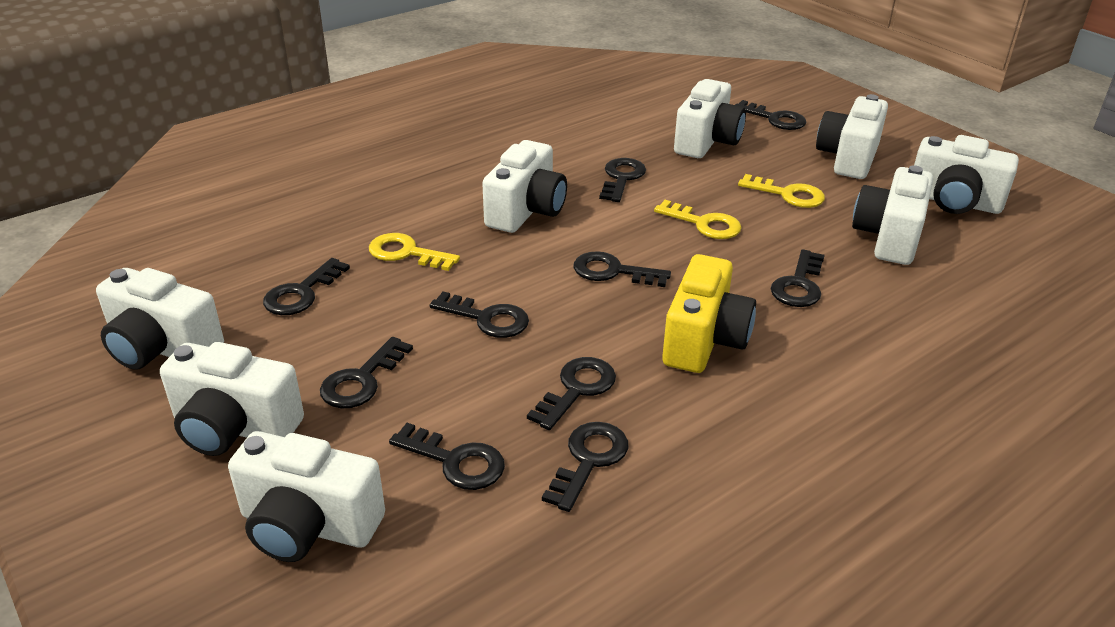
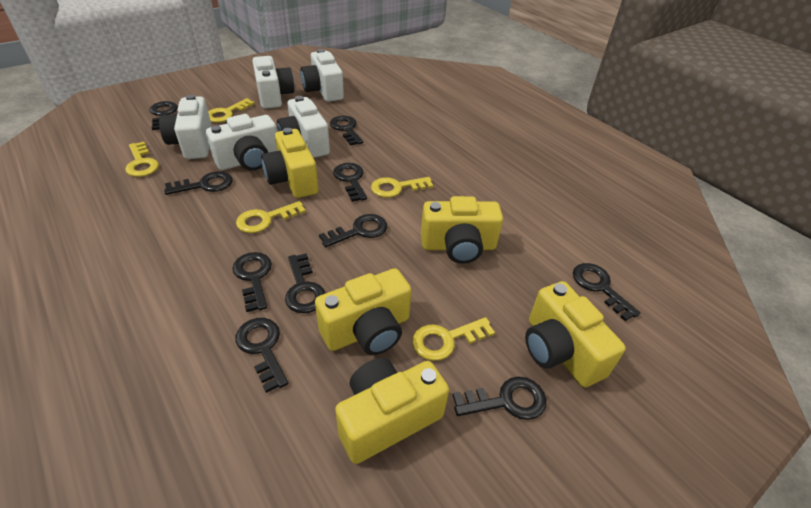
white camera: [96,268,224,370] [160,342,304,456] [228,431,385,562] [482,140,567,233] [674,79,746,158] [816,94,888,179] [852,165,933,265] [914,135,1019,214] = 8 -> [159,95,212,159] [206,114,277,171] [252,56,294,109] [277,96,330,158] [300,49,344,102] = 5
yellow camera: [662,254,756,373] = 1 -> [261,128,319,198] [315,268,411,355] [335,358,449,464] [421,196,503,264] [525,281,626,387] = 5
yellow key: [369,233,460,271] [654,200,742,239] [738,174,825,208] = 3 -> [125,142,159,177] [208,98,255,123] [236,201,306,233] [371,177,433,198] [412,317,495,361] = 5

